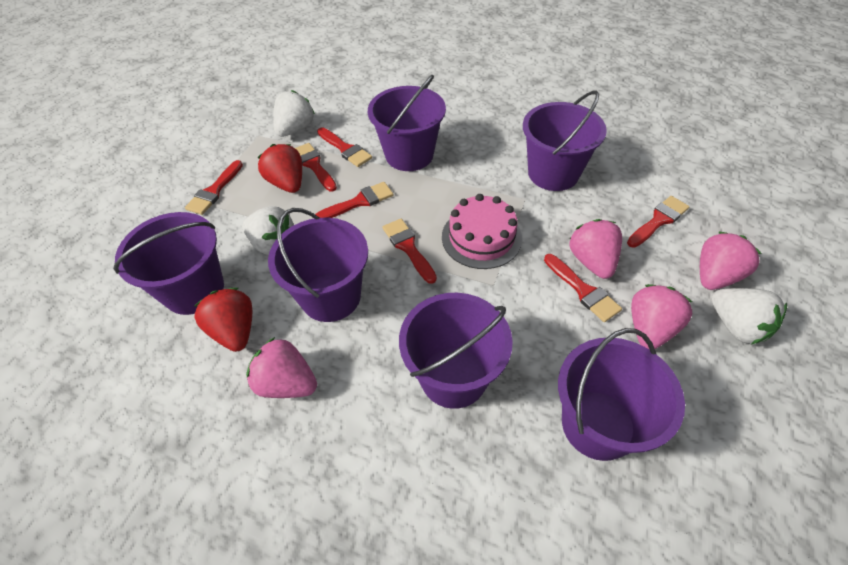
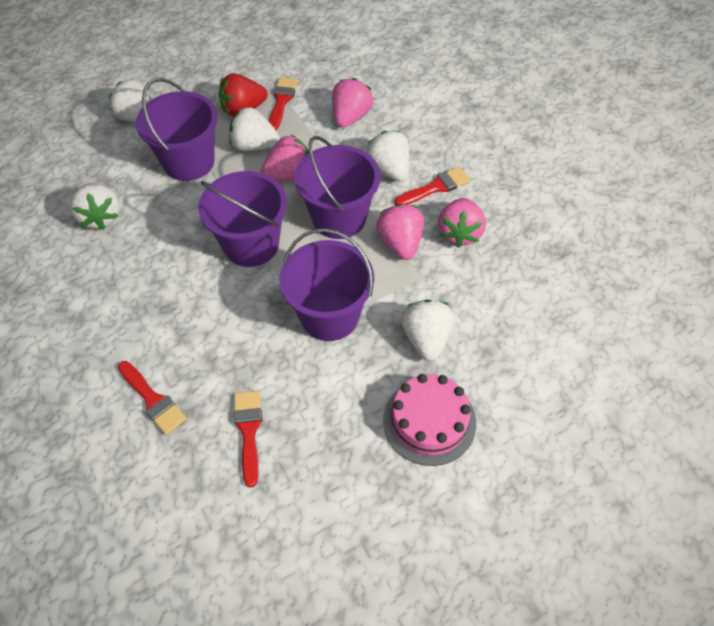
purple bucket: [113,212,224,315] [268,208,368,322] [368,75,446,171] [399,293,513,409] [523,91,607,191] [558,328,685,461] = 6 -> [136,78,218,181] [198,171,287,267] [279,228,374,341] [294,136,380,239] = 4
red brush: [185,160,243,215] [295,143,337,192] [315,182,393,218] [317,127,372,167] [382,219,437,284] [544,254,622,322] [627,196,689,248] = 7 -> [118,361,187,435] [234,391,262,488] [269,77,298,130] [394,167,471,205] = 4
red strawberry: [194,287,252,352] [258,144,302,193] = 2 -> [219,73,268,117] = 1
white strawberry: [242,206,294,255] [273,90,315,137] [711,288,787,344] = 3 -> [70,183,120,230] [109,79,152,122] [229,107,280,151] [366,131,410,181] [401,299,454,361] = 5

